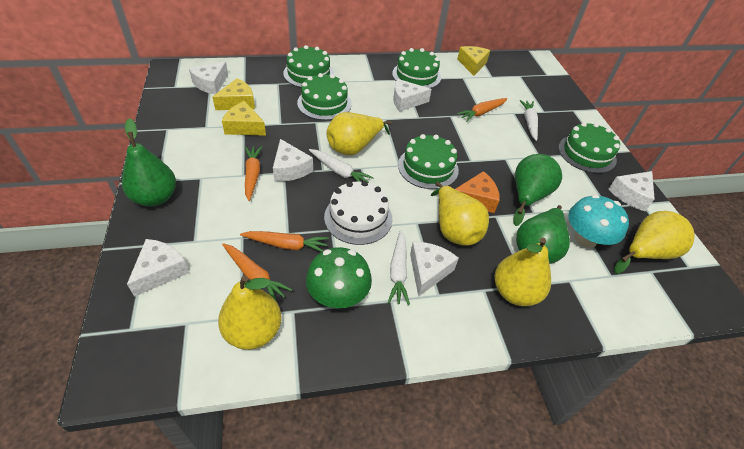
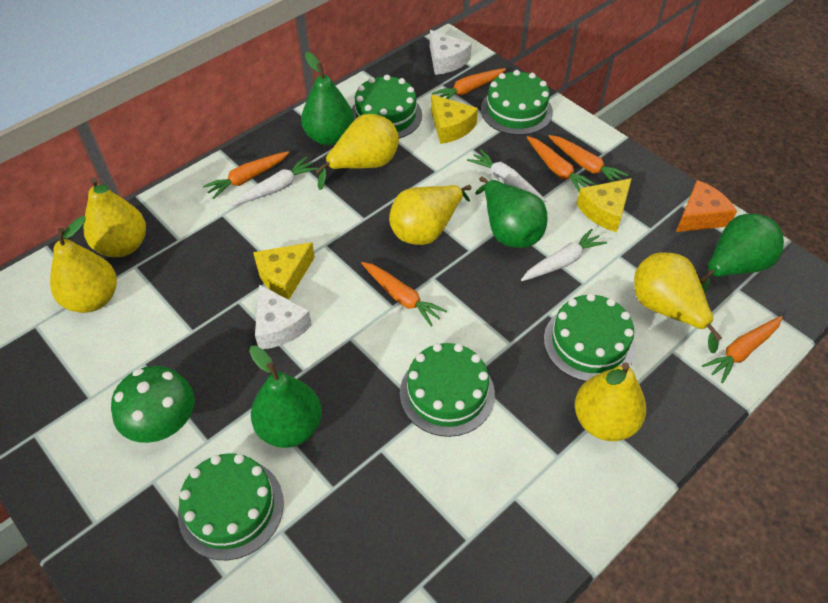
green pear: [122,118,176,207] [513,154,562,226] [516,205,570,264] = 3 -> [249,346,322,448] [301,52,354,145] [475,177,547,248] [699,213,784,293] = 4
orange carrot: [222,243,293,302] [240,231,329,252] [245,146,262,201] [457,98,507,122] = 4 -> [203,151,289,199] [361,262,447,326] [432,68,506,99] [527,136,596,192] [548,135,629,182] [702,316,783,383] = 6
turquoise mushroom: [568,195,629,248] = 1 -> none = 0
white cake: [324,181,393,245] = 1 -> none = 0
white cheese: [127,239,190,297] [189,61,228,94] [273,139,313,181] [393,79,431,112] [410,242,459,297] [609,171,655,211] = 6 -> [255,284,312,349] [430,30,472,75] = 2
yellow pear: [218,275,282,350] [327,112,392,155] [431,182,489,246] [495,238,551,306] [614,211,694,274] = 5 -> [50,216,117,313] [84,177,146,257] [316,114,399,190] [389,185,472,245] [575,362,646,441] [634,252,722,353] = 6

